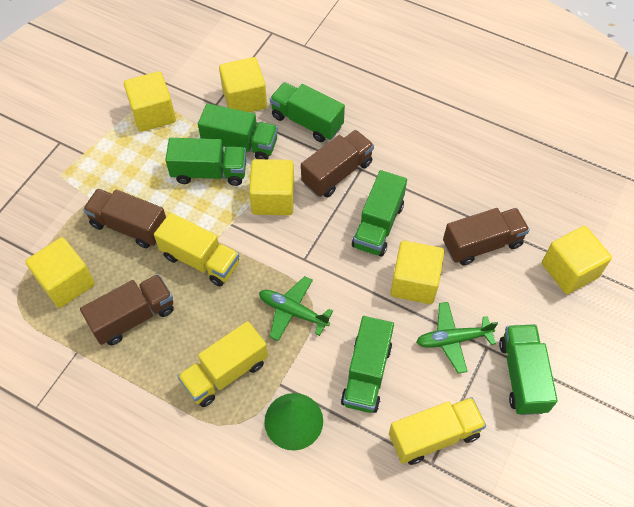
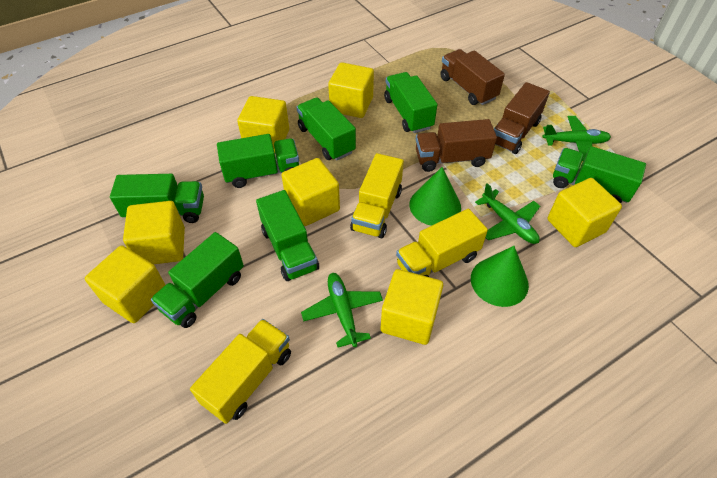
brown truck: [80,274,174,345] [83,189,166,248] [301,130,374,197] [443,208,530,266] = 4 -> [416,119,497,172] [440,49,505,105] [494,82,550,154] = 3
green cone: [264,393,323,450] = 1 -> [409,167,461,226] [471,246,529,307] = 2
green plane: [259,276,333,341] [416,302,498,373] = 2 -> [301,273,383,347] [475,183,540,244] [542,116,611,161] = 3
green truck: [165,138,246,186] [198,103,278,159] [270,82,345,142] [341,316,394,413] [352,170,407,257] [499,324,558,415] = 6 -> [110,174,204,223] [151,232,244,328] [217,134,299,188] [256,190,319,281] [296,98,356,161] [384,72,437,133] [553,146,646,203] = 7
yellow cube: [25,237,95,308] [124,71,176,132] [219,57,267,112] [249,159,294,215] [390,241,444,304] [542,226,612,294] = 6 -> [85,245,165,323] [123,201,185,264] [237,96,289,152] [282,158,340,226] [328,62,374,118] [381,269,443,345] [547,178,622,247] = 7

